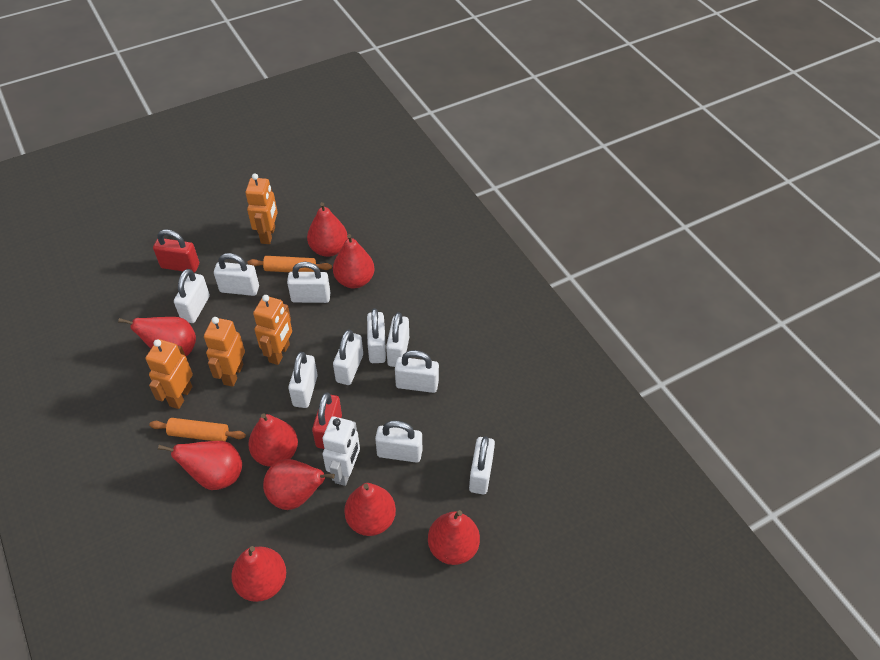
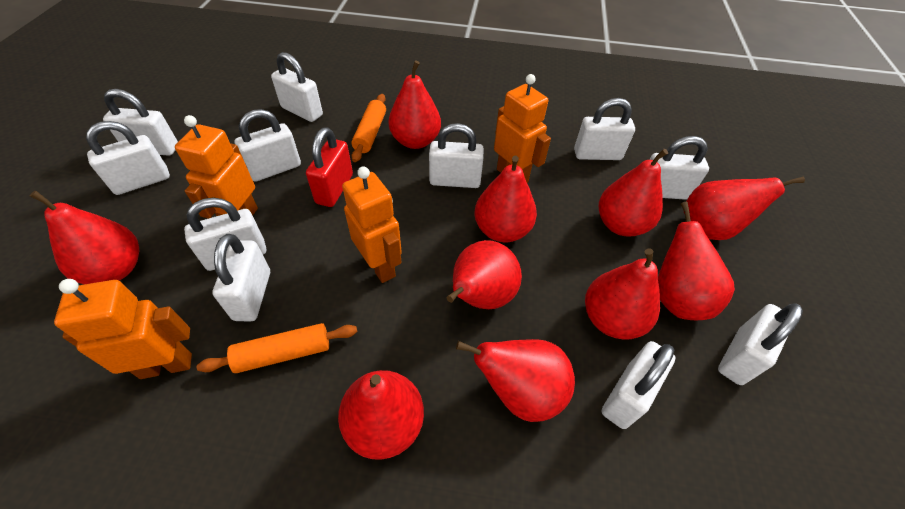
red padlock: [153,229,199,273] [312,393,342,449] = 2 -> [306,127,353,207] = 1
red pear: [118,317,196,356] [158,441,242,490] [231,546,286,602] [248,413,298,467] [263,459,335,510] [307,202,348,257] [333,234,375,288] [344,483,396,536] [428,510,480,565] = 9 -> [30,190,139,285] [338,370,424,460] [388,61,441,149] [447,240,522,309] [456,339,575,422] [474,156,537,242] [585,248,660,340] [599,149,668,236] [658,202,735,320] [684,177,805,240] = 10
white padlock: [174,269,210,323] [214,253,259,296] [287,262,331,303] [288,352,318,408] [333,329,363,385] [367,308,386,363] [375,421,422,463] [386,312,409,367] [395,350,439,393] [469,436,495,494] = 10 -> [86,121,170,195] [103,89,178,156] [184,198,266,271] [213,234,270,321] [234,109,301,182] [271,52,323,122] [429,123,484,188] [574,98,635,160] [601,341,676,429] [650,136,709,200] [718,304,803,385] = 11
white robot: [323,416,360,486] = 1 -> none = 0

